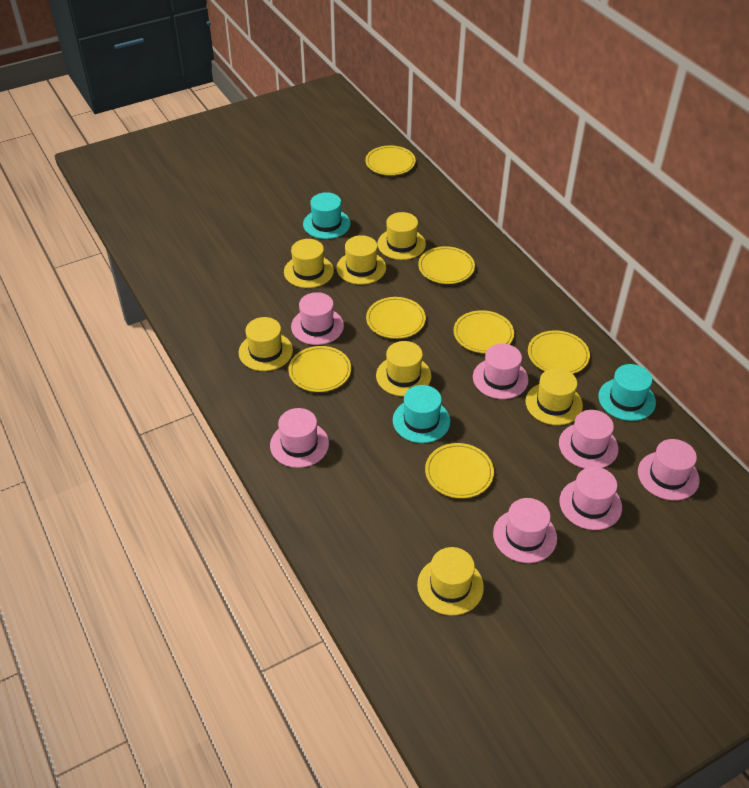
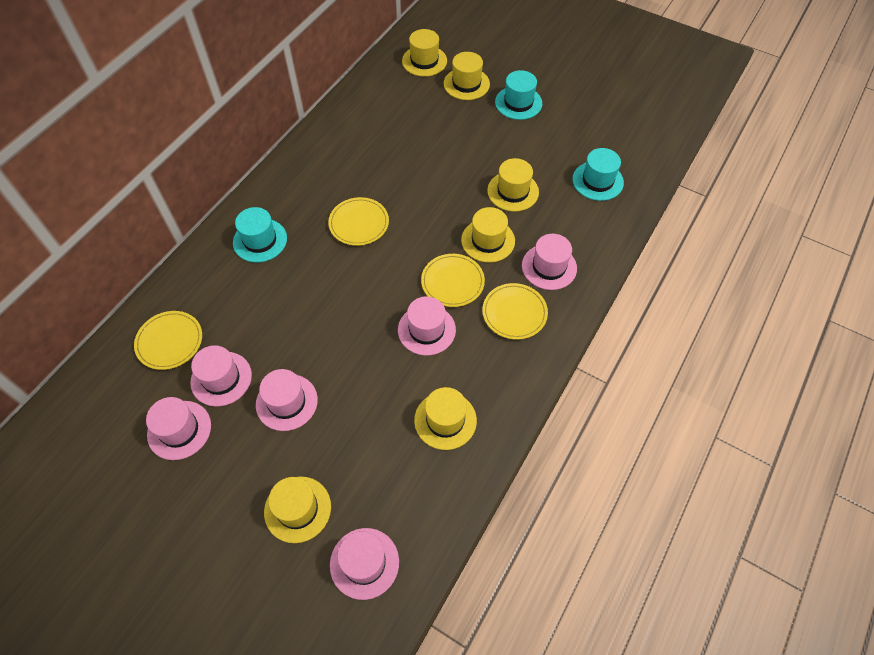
pink hat: [270,408,329,468] [291,292,344,345] [473,344,529,399] [493,498,557,563] [559,410,618,469] [559,467,622,530] [638,439,700,500] = 7 -> [146,397,211,460] [190,345,252,407] [256,369,318,431] [330,528,399,600] [398,296,456,356] [522,234,577,290] = 6
yellow hat: [239,317,293,371] [284,239,334,288] [337,235,386,285] [376,341,431,396] [377,212,426,260] [417,547,484,615] [525,368,583,425] = 7 -> [264,477,331,543] [402,29,447,77] [414,387,477,450] [443,52,490,100] [461,207,515,263] [487,158,539,212] = 6
yellow plate: [289,346,351,392] [365,146,416,175] [366,297,426,339] [418,246,475,284] [425,443,494,498] [454,310,514,353] [528,330,590,374] = 7 -> [134,311,202,370] [328,197,389,246] [421,254,485,307] [482,283,548,340] = 4

